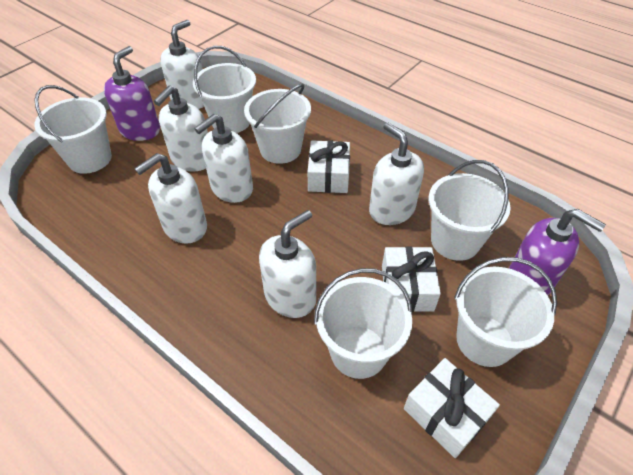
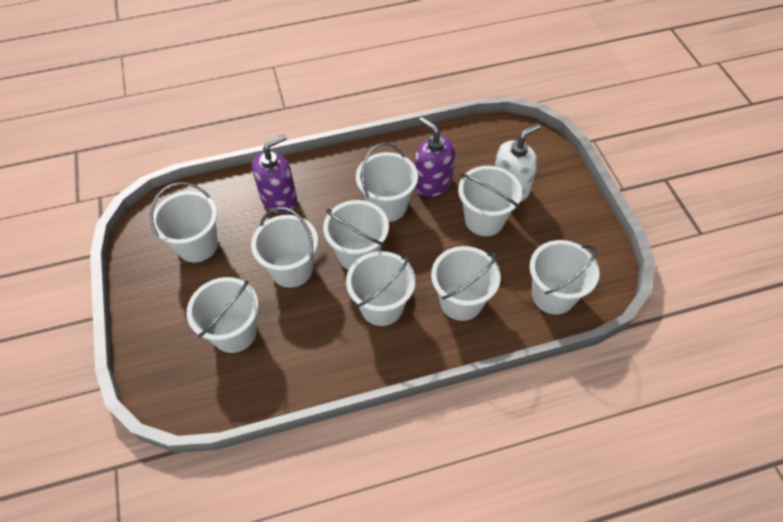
white bucket: [34,85,112,174] [193,46,256,133] [244,84,311,164] [314,268,413,379] [429,160,511,261] [454,257,557,367] = 6 -> [150,182,218,262] [187,277,258,353] [251,207,318,288] [323,200,389,270] [346,251,415,326] [356,143,418,222] [431,246,501,321] [458,166,522,236] [529,240,600,315] = 9
white gift: [308,140,350,193] [382,246,441,312] [404,358,500,458] = 3 -> none = 0
white soap dispenser: [134,153,207,244] [154,85,208,171] [160,20,204,109] [194,114,253,203] [259,210,316,318] [369,123,424,225] = 6 -> [495,123,541,202] = 1

